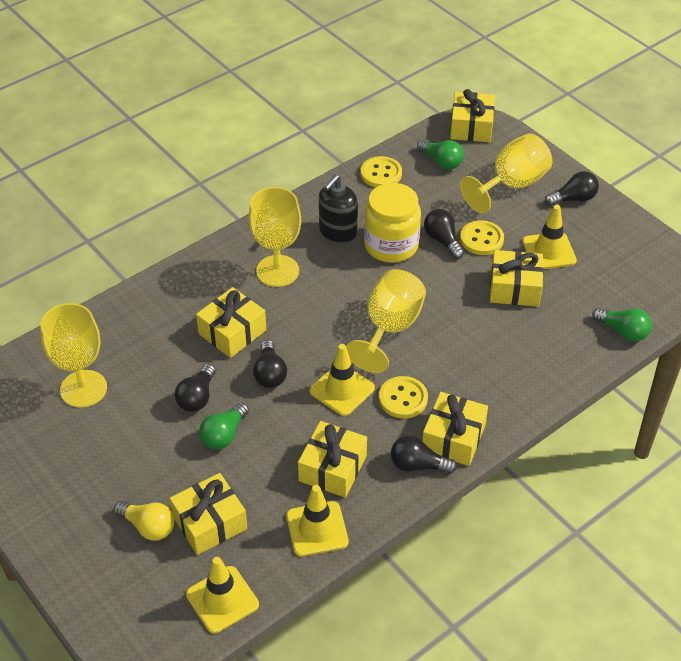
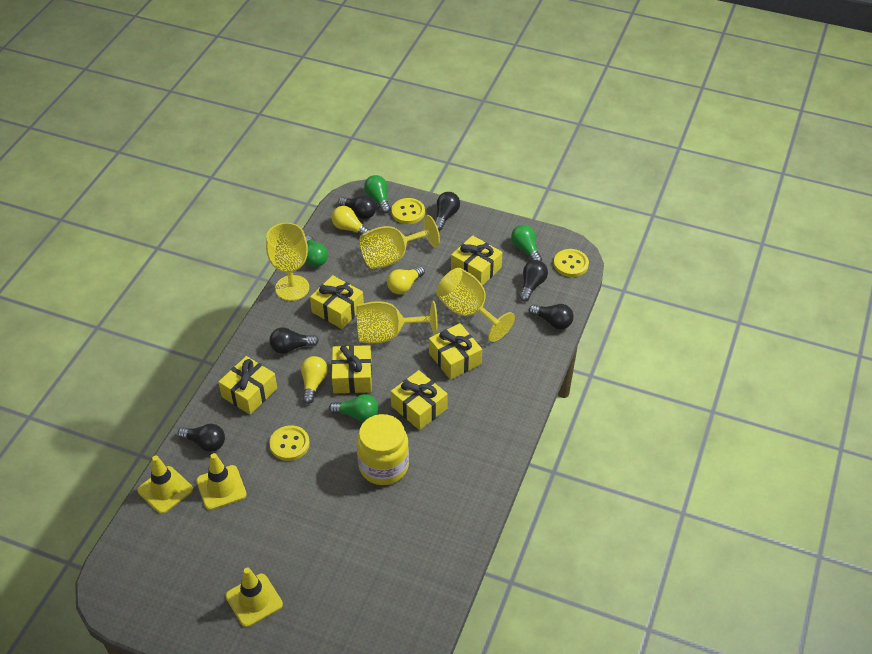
black light bulb: [175,364,216,412] [253,340,287,388] [391,435,457,474] [424,209,464,259] [545,171,599,206] = 5 -> [178,424,225,452] [269,327,319,354] [338,195,376,219] [435,192,460,231] [519,260,548,302] [529,304,574,330] = 6
black soap dispenser: [319,174,358,244] = 1 -> none = 0
green light bulb: [199,403,249,449] [417,140,464,170] [592,308,652,342] = 3 -> [305,235,328,267] [329,394,379,422] [364,175,391,214] [511,225,542,261] = 4
yellow light bulb: [114,501,174,541] = 1 -> [301,356,328,404] [332,206,370,235] [387,266,425,294] = 3
yellow traffic cone: [186,557,259,633] [286,485,349,557] [310,344,375,416] [522,205,577,269] = 4 -> [137,456,193,514] [196,453,247,510] [226,568,283,627] = 3

